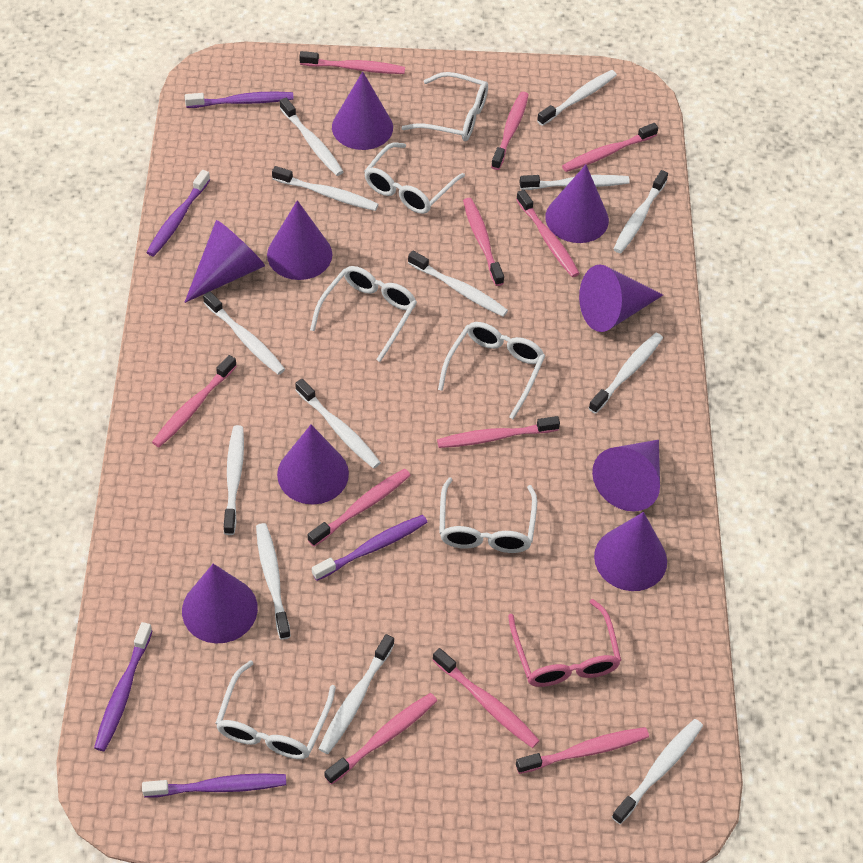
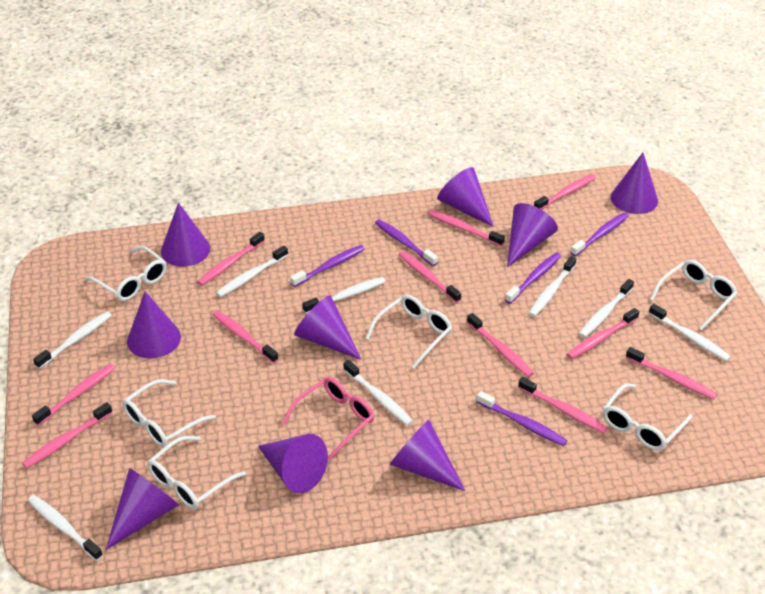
white toothbrush: [203,291,285,375] [224,425,244,535] [256,523,291,639] [272,166,378,211] [280,98,343,176] [295,379,381,468] [319,634,395,754] [408,251,508,317] [519,175,630,190] [537,70,617,126] [589,333,663,414] [612,719,703,824] [613,170,668,253] = 13 -> [28,495,103,561] [33,311,112,369] [216,246,288,297] [302,277,386,314] [343,360,413,426] [529,256,576,317] [579,279,634,338] [649,304,731,361] = 8

